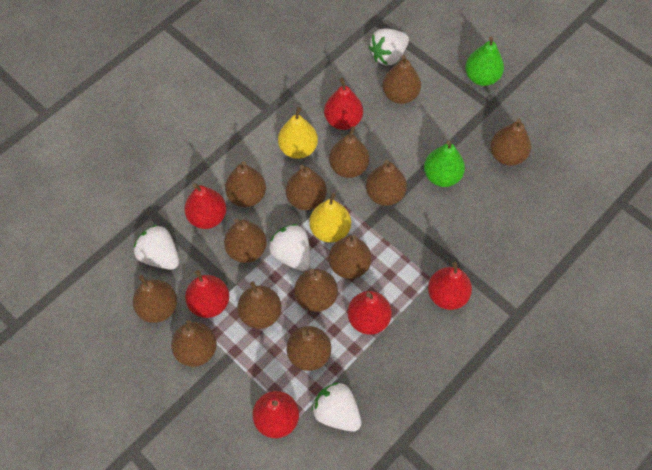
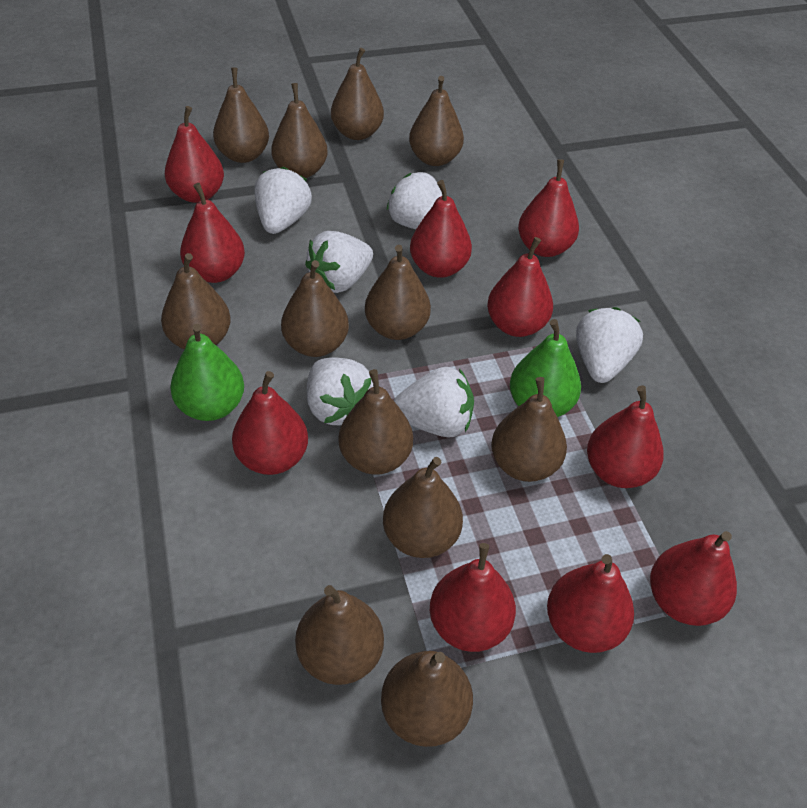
brown pear: [133,275,177,323] [171,320,217,367] [224,218,267,263] [225,161,266,207] [237,281,282,329] [286,165,327,210] [287,326,331,371] [294,269,338,312] [329,126,369,178] [329,235,371,279] [366,160,407,206] [382,55,421,104] [490,119,531,166] = 13 -> [161,253,231,349] [213,68,269,163] [271,83,328,178] [281,260,349,357] [295,585,384,685] [331,48,384,140] [338,369,413,475] [365,245,431,340] [381,651,473,747] [383,457,463,558] [409,76,464,166] [491,377,567,482] = 12
red pear: [184,183,226,229] [185,270,229,318] [253,391,299,438] [324,78,363,130] [347,291,392,334] [428,262,472,310] = 6 -> [165,106,224,203] [180,183,245,283] [232,371,308,475] [410,180,472,278] [430,543,516,652] [487,237,553,337] [518,159,579,257] [547,554,634,653] [587,385,664,488] [650,531,737,626] = 10
white strawberry: [134,225,179,270] [269,224,311,271] [312,382,362,432] [369,28,409,65] = 4 -> [255,167,312,234] [305,231,373,293] [307,357,373,425] [387,172,442,229] [393,367,474,438] [576,307,643,383] = 6
yellow pear: [278,107,318,159] [309,193,351,243] = 2 -> none = 0

